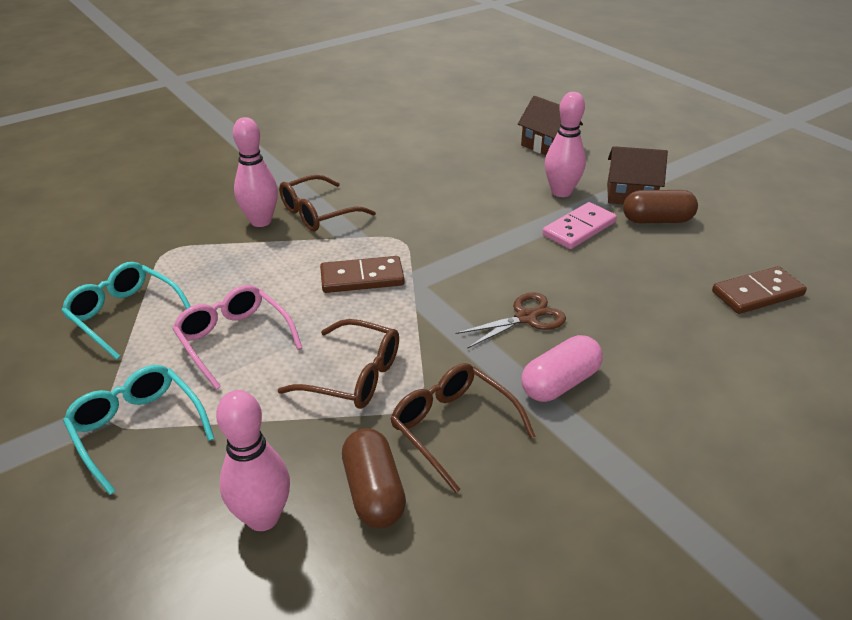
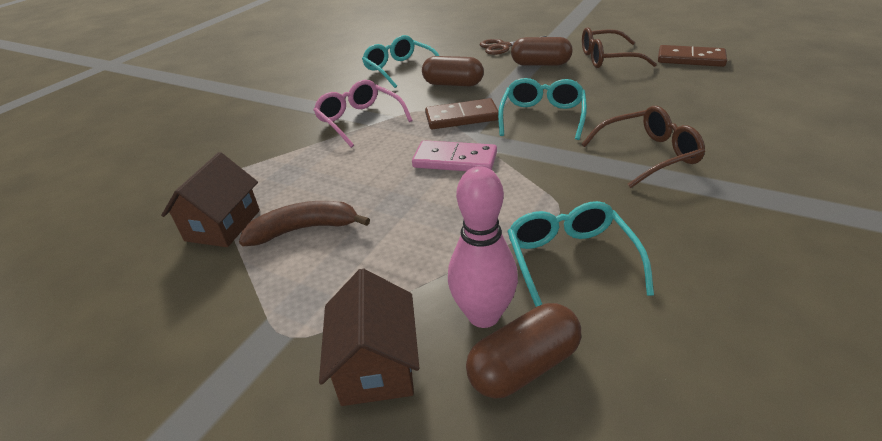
brown banana: none = 0 -> [239,201,370,246] = 1
brown capsule: [342,428,406,529] [623,190,698,223] = 2 -> [422,56,484,86] [466,303,581,399] [511,37,573,66] = 3
brown glasses: [278,319,399,409] [279,175,376,231] [390,363,536,493] = 3 -> [582,27,657,68] [582,106,705,188] = 2
pink bowling pin: [216,390,290,531] [233,117,278,227] [545,92,586,197] = 3 -> [448,166,518,328] = 1
pink capsule: [521,335,603,402] = 1 -> none = 0
turquoise glasses: [61,262,191,360] [63,365,215,495] = 2 -> [362,35,439,88] [498,78,587,140] [507,201,654,307] = 3

